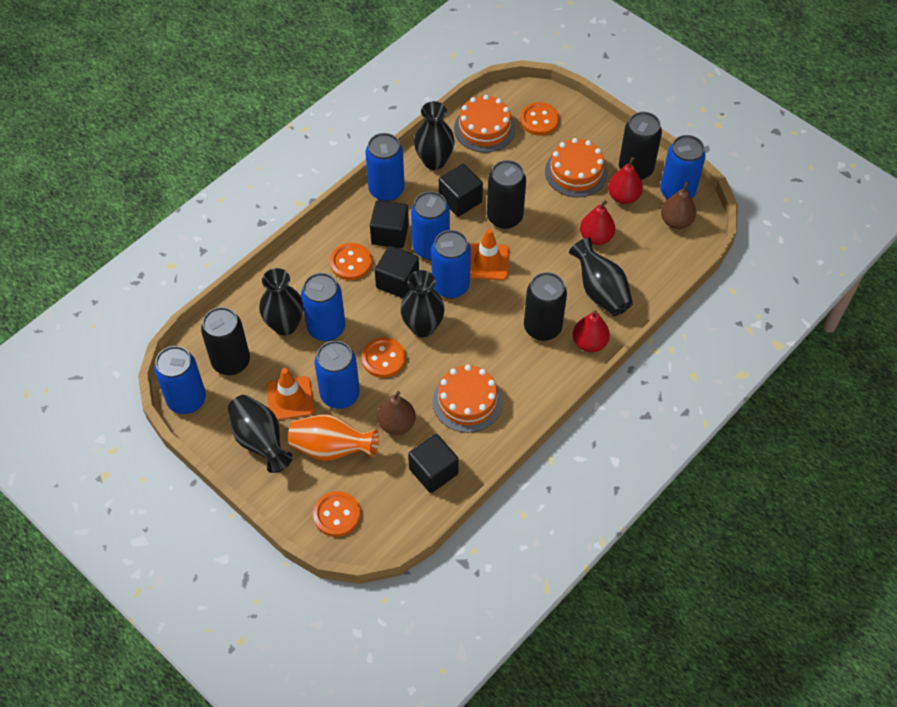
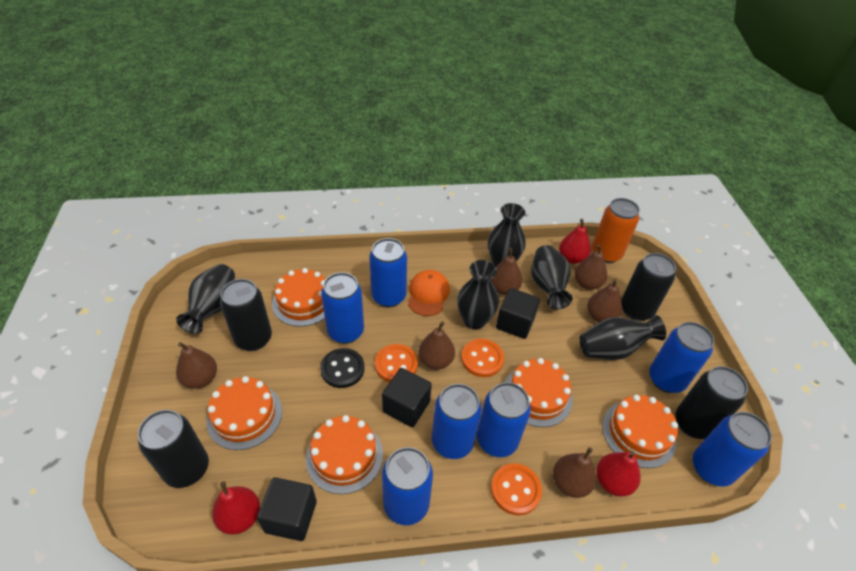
black button: none = 0 -> [320,348,364,388] = 1
black cube: [370,200,409,248] [375,246,419,298] [408,434,459,493] [439,164,483,217] = 4 -> [257,477,317,541] [382,368,432,427] [496,288,540,339] = 3
brown pear: [377,391,416,435] [661,182,696,229] = 2 -> [176,342,217,389] [419,321,455,370] [491,248,522,295] [553,447,597,498] [574,244,607,290] [587,279,622,322] = 6
orange button: [313,491,360,537] [330,243,372,280] [362,337,406,378] [520,102,559,135] = 4 -> [375,344,418,382] [461,339,504,377] [491,463,542,516] = 3
orange cake: [432,365,503,433] [454,95,515,153] [545,138,608,197] = 3 -> [206,376,282,450] [272,268,326,327] [306,415,383,494] [505,358,573,427] [602,395,678,468] = 5
orange can: none = 0 -> [592,198,640,263] = 1
orange cap: none = 0 -> [408,270,450,316] = 1
orange traffic cone: [266,368,315,420] [470,229,510,280] = 2 -> none = 0
orange vase: [288,414,379,461] = 1 -> none = 0

